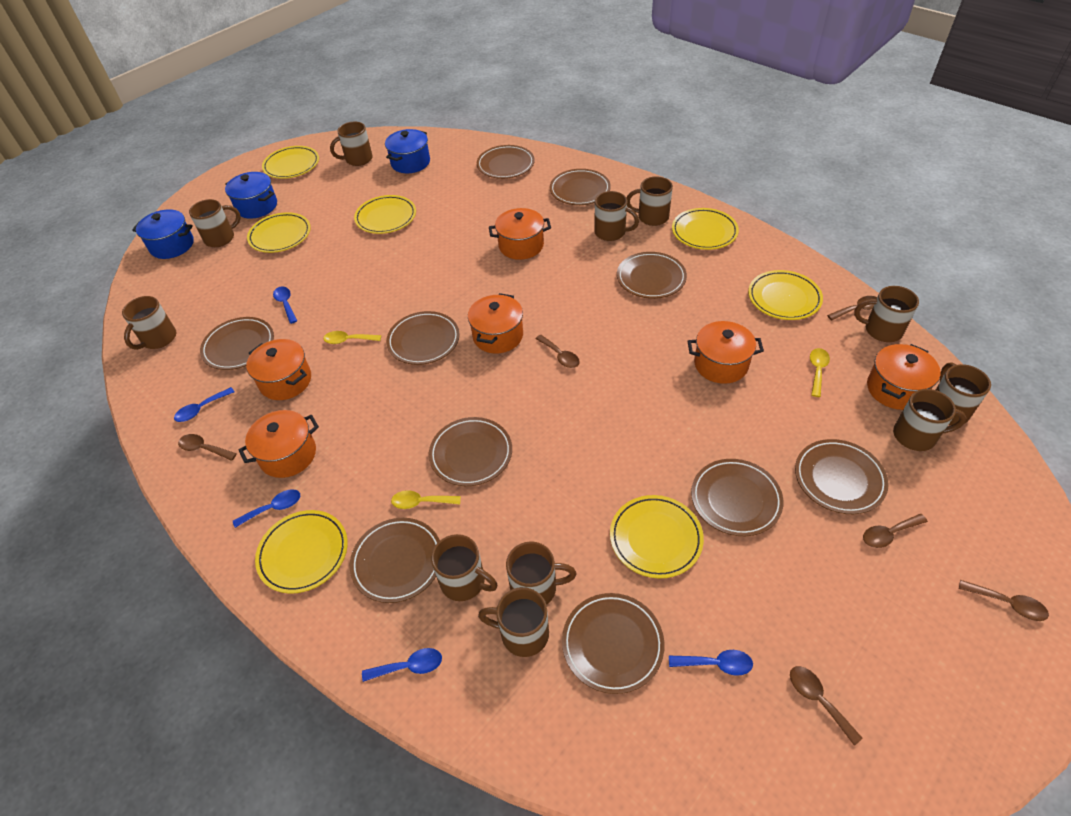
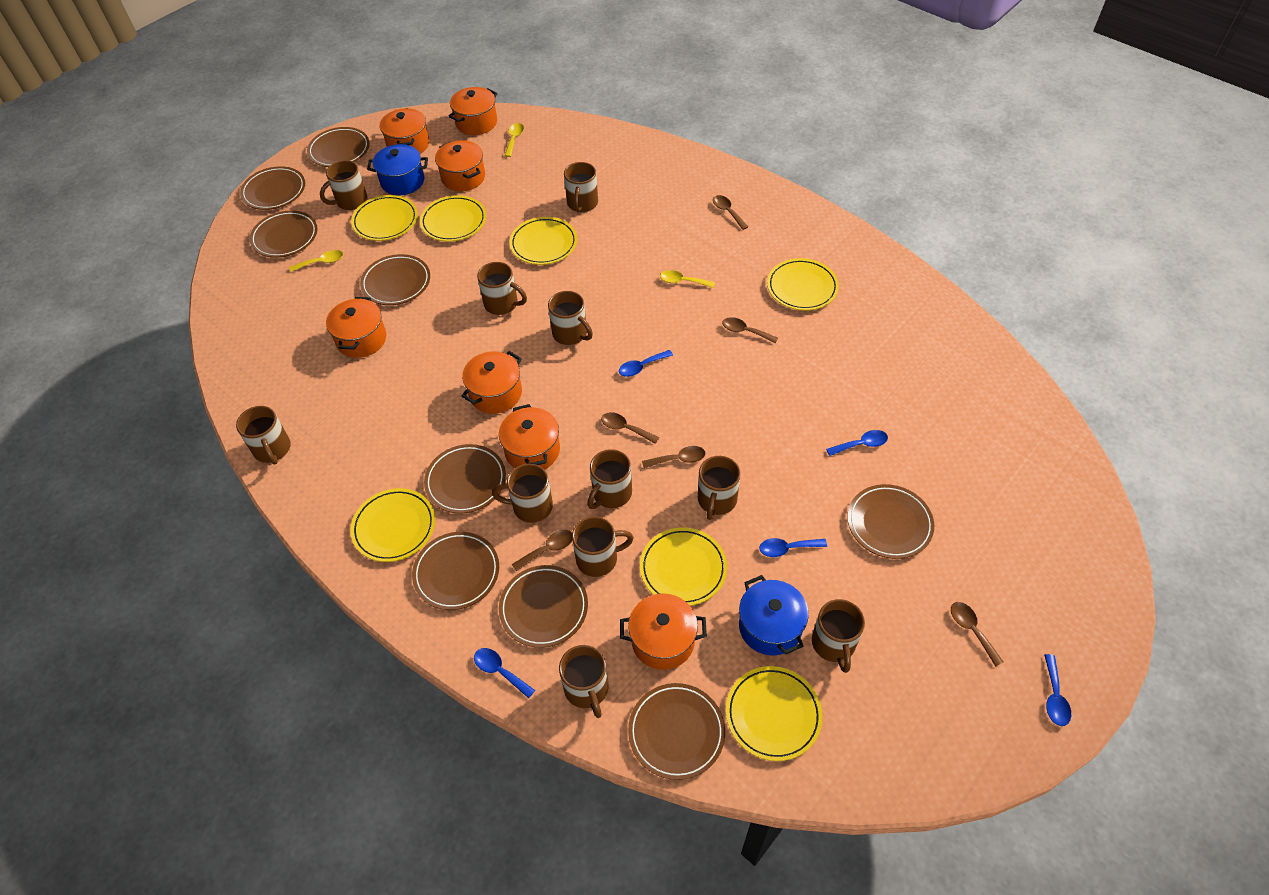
blue pot: [132,209,194,259] [225,172,277,219] [385,129,430,173] = 3 -> [367,144,428,195] [739,575,809,655] = 2
brown plate: [200,317,274,370] [350,518,440,603] [386,311,460,365] [429,417,512,486] [477,145,535,179] [550,169,611,205] [562,593,665,694] [617,252,687,299] [691,459,783,536] [795,439,889,514] = 10 -> [240,166,305,210] [250,211,318,258] [307,127,370,167] [360,254,430,305] [412,532,499,610] [424,444,506,514] [499,565,588,648] [628,683,725,780] [847,484,934,559] = 9
orange pot: [239,410,319,478] [246,339,311,400] [468,293,523,353] [489,208,551,260] [687,321,764,384] [867,344,941,410] = 6 -> [326,297,386,358] [380,108,429,154] [435,140,485,191] [448,87,498,135] [462,351,522,414] [499,404,560,470] [620,593,707,670] = 7

